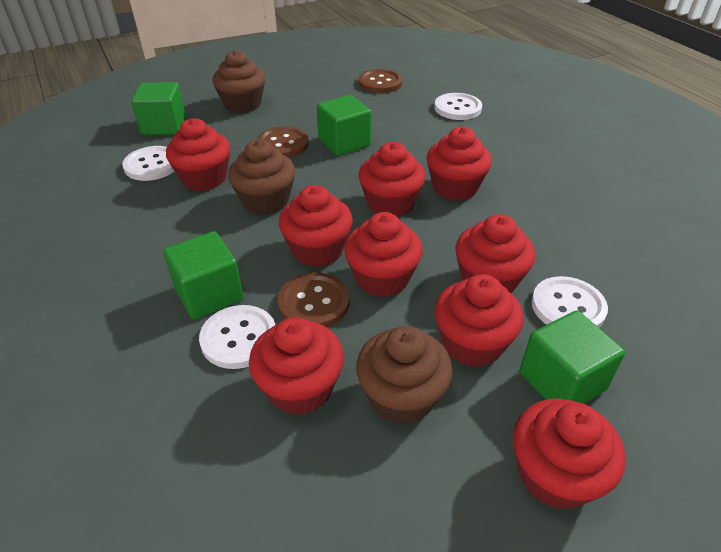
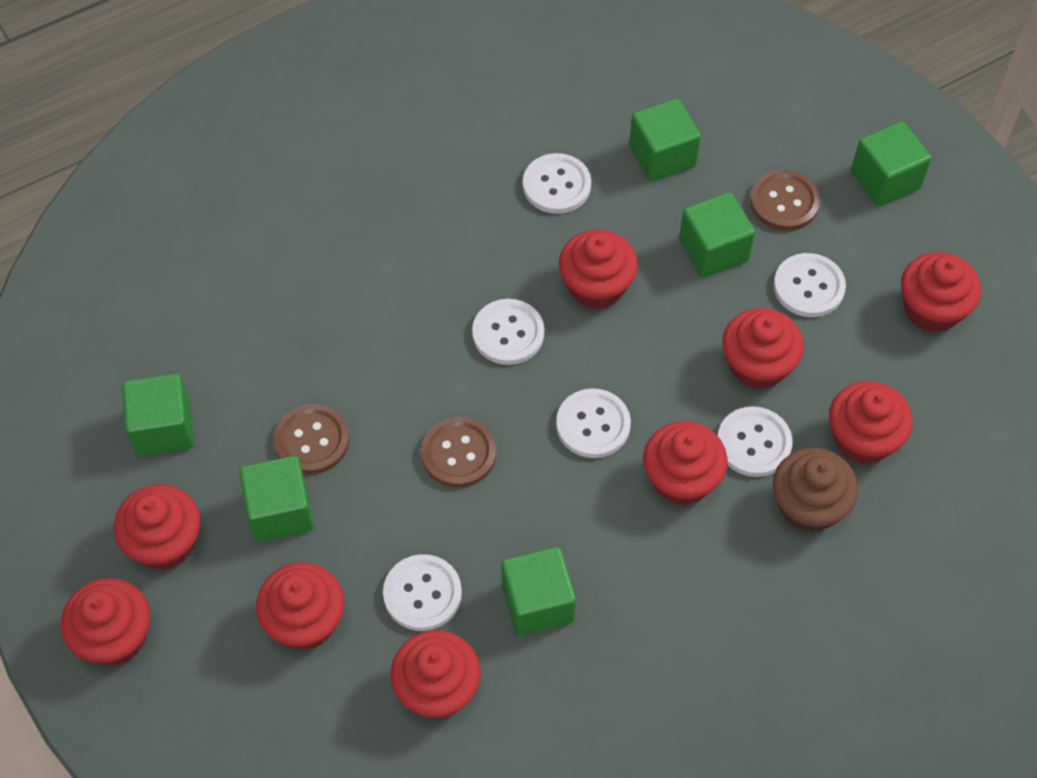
brown cupcake: [212,50,265,113] [228,139,295,215] [356,326,453,425] = 3 -> [773,448,858,533] = 1
green cube: [131,82,186,135] [163,231,244,320] [317,95,371,156] [520,311,625,404] = 4 -> [122,373,194,456] [239,456,314,542] [501,547,576,636] [629,98,701,182] [679,192,755,278] [851,121,932,206] = 6
white button: [122,146,174,181] [199,305,276,369] [434,93,482,120] [531,276,608,328] = 4 -> [383,554,462,631] [472,299,544,365] [523,153,591,214] [556,388,631,458] [717,406,793,477] [774,253,846,317] = 6

